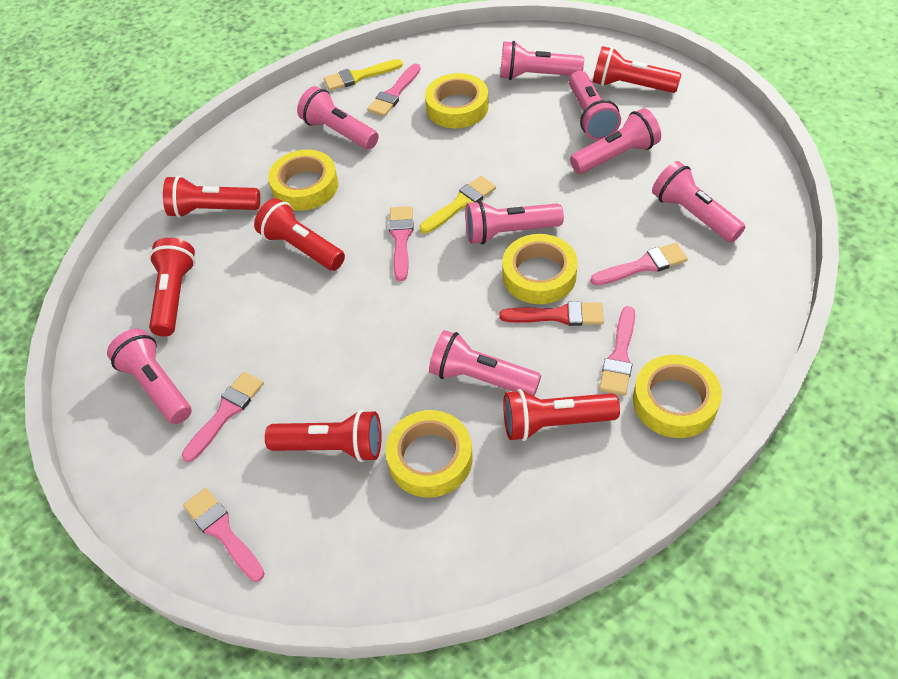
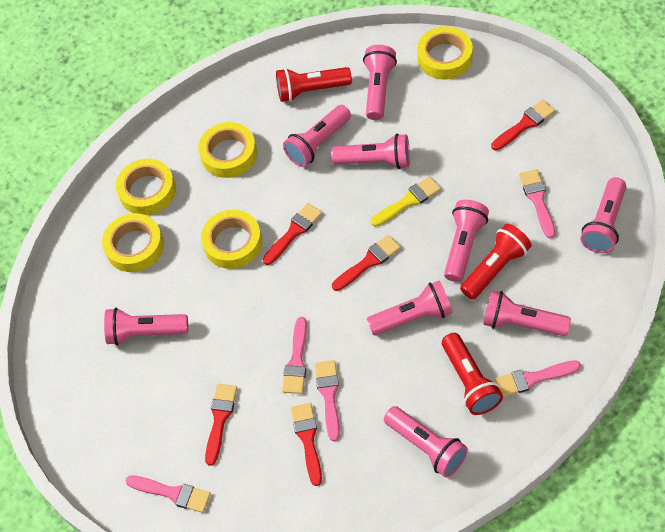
pink brush: [182,372,264,462] [183,488,265,582] [367,63,421,117] [389,206,413,281] [590,243,688,286] [599,306,635,395] = 6 -> [126,475,211,513] [282,317,307,394] [315,360,340,441] [495,360,581,397] [519,169,555,238] = 5
pink flashlight: [107,329,192,424] [297,86,379,150] [429,330,541,396] [465,200,564,244] [500,41,584,80] [569,71,621,140] [570,108,661,174] [652,161,745,243] = 8 -> [104,308,188,345] [283,105,351,167] [331,134,410,169] [363,45,397,120] [367,280,453,335] [384,406,468,478] [444,200,489,282] [483,290,571,336] [581,177,626,253] = 9
red brush: [499,301,604,326] = 1 -> [205,384,237,466] [263,203,322,265] [291,403,322,486] [332,235,401,291] [491,99,555,151] = 5
red flashlight: [149,238,195,336] [163,176,260,218] [254,198,345,271] [265,410,382,462] [503,389,620,441] [593,46,681,93] = 6 -> [276,67,352,102] [442,333,503,415] [460,224,532,300] = 3
yellow brush: [324,59,403,91] [420,176,496,234] = 2 -> [371,176,441,227] = 1

